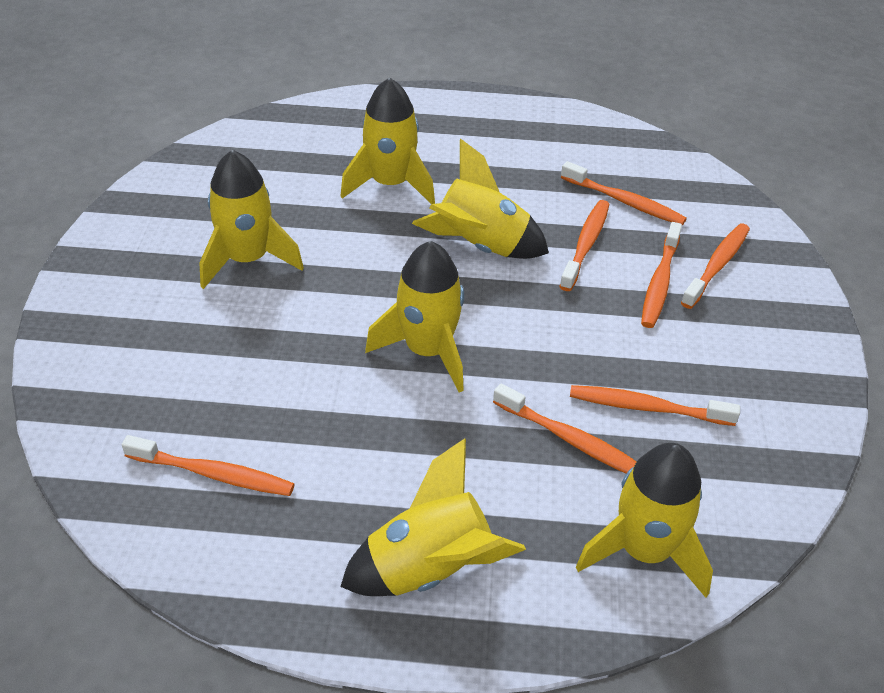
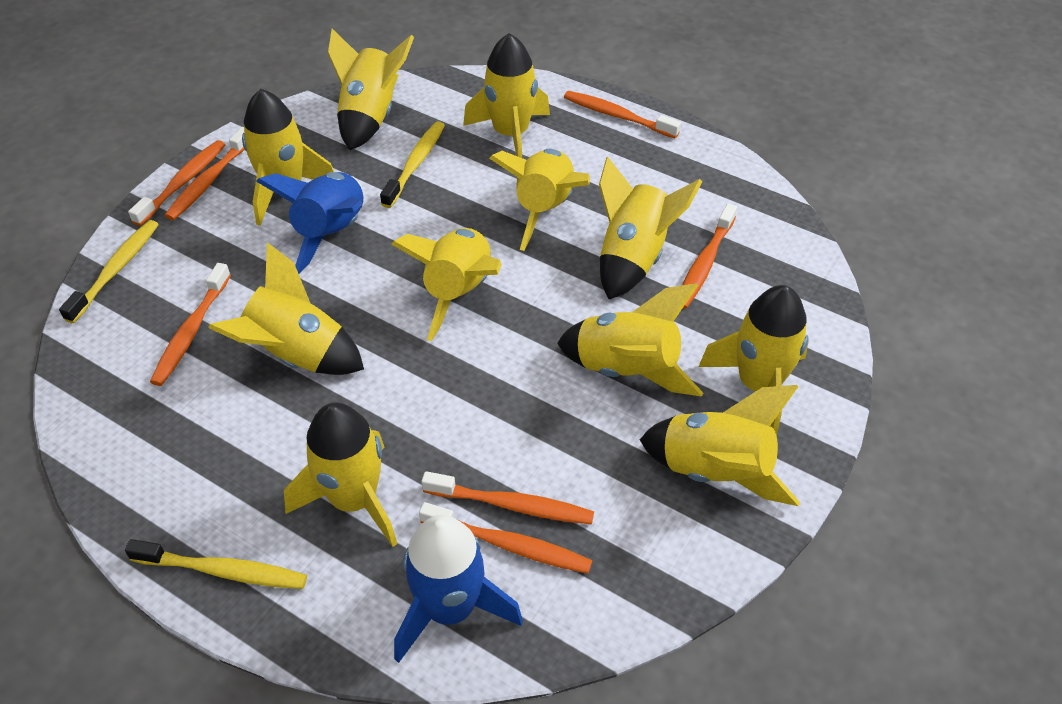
blue rocket: none = 0 -> [256,172,363,274] [394,515,523,663] = 2
yellow rocket: [199,150,304,289] [340,438,526,596] [341,77,435,204] [365,241,464,392] [412,139,549,259] [576,443,713,597] = 6 -> [208,242,364,375] [242,89,334,226] [284,403,398,547] [328,29,414,150] [391,228,502,341] [463,33,550,158] [489,149,590,251] [557,283,703,396] [599,156,703,299] [640,385,800,506] [698,285,809,436] = 11
yellow toothbrush: none = 0 -> [59,220,159,323] [125,539,307,589] [380,121,445,208] = 3

